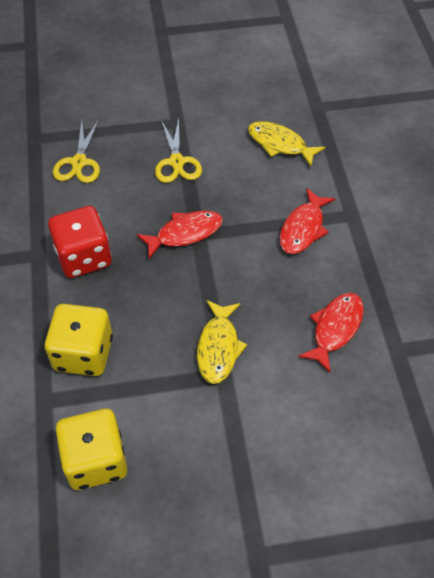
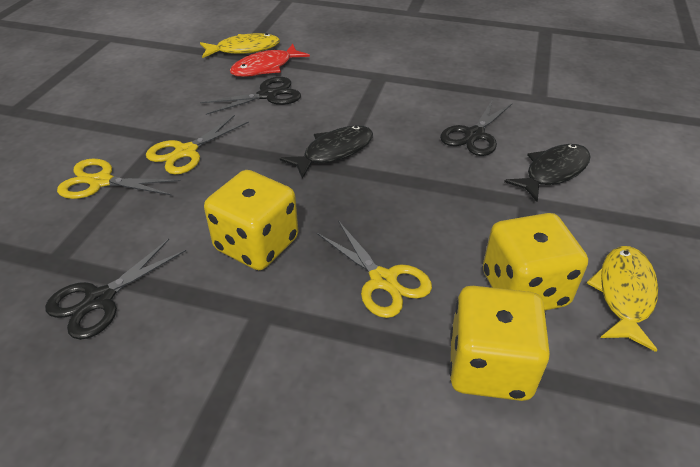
black fish: none = 0 -> [280,125,373,179] [504,144,591,201] = 2
black scissors: none = 0 -> [45,239,186,340] [200,77,301,115] [440,99,513,156] = 3
red dice: [48,206,112,278] = 1 -> none = 0
red fish: [136,211,223,259] [279,188,335,254] [298,293,364,373] = 3 -> [230,44,310,77] = 1
yellow dice: [45,304,113,376] [55,409,127,490] = 2 -> [204,170,298,270] [449,286,550,401] [483,213,588,310] = 3
yellow scissors: [53,120,100,183] [155,118,202,183] = 2 -> [57,159,181,199] [146,115,249,175] [317,220,432,318] = 3

